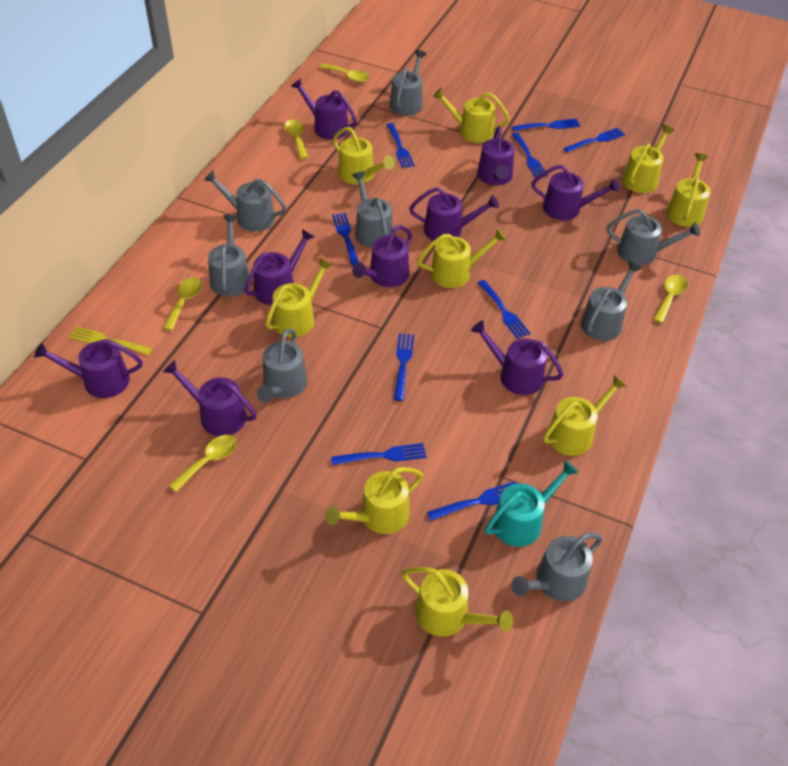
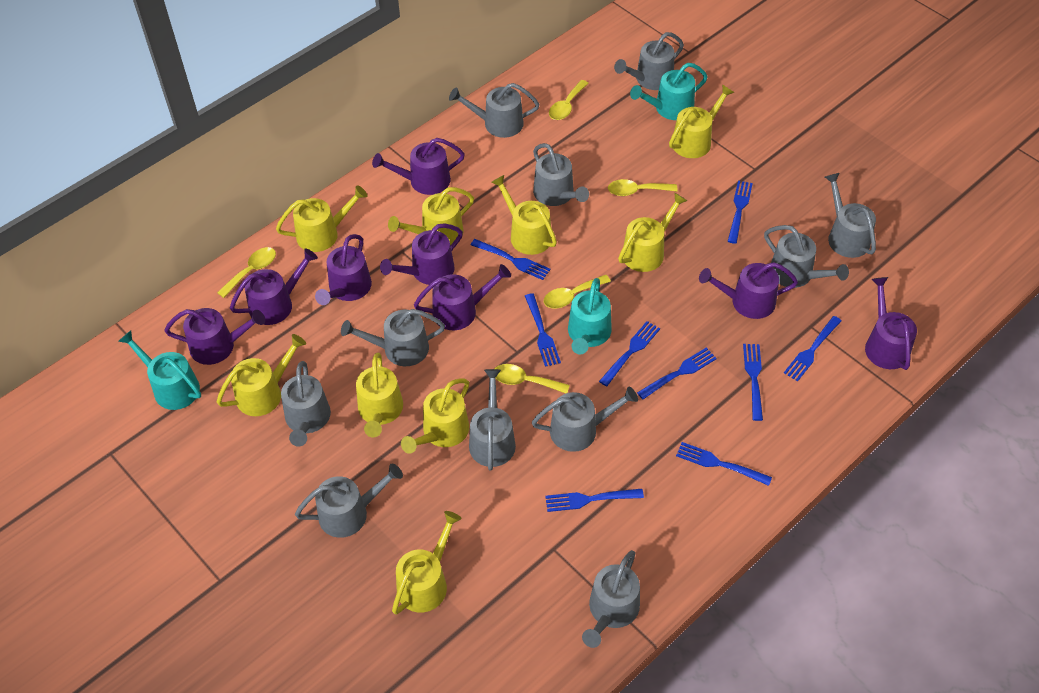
grey watering can: [204,170,286,232] [208,215,249,297] [257,329,307,402] [352,171,393,248] [390,50,426,116] [511,533,603,602] [581,261,642,341] [607,209,700,265] = 8 -> [281,361,331,447] [295,464,403,538] [341,309,445,366] [449,83,539,138] [469,369,516,470] [532,387,638,452] [533,143,589,206] [582,550,640,648] [614,32,684,90] [764,225,849,288] [825,173,876,258] = 11
purple watering can: [34,339,143,398] [163,360,257,436] [244,229,314,305] [291,78,357,140] [352,225,412,287] [409,187,499,241] [471,320,564,395] [477,126,515,185] [532,165,620,220] = 9 -> [164,308,265,365] [230,248,318,325] [315,234,372,305] [372,138,465,195] [380,223,463,285] [414,264,511,330] [699,262,798,319] [865,277,917,370] = 8
turquoise watering can: [485,460,578,547] = 1 -> [118,330,201,410] [568,278,612,354] [630,63,708,120] = 3
yellow fork: [69,326,153,356] = 1 -> none = 0

